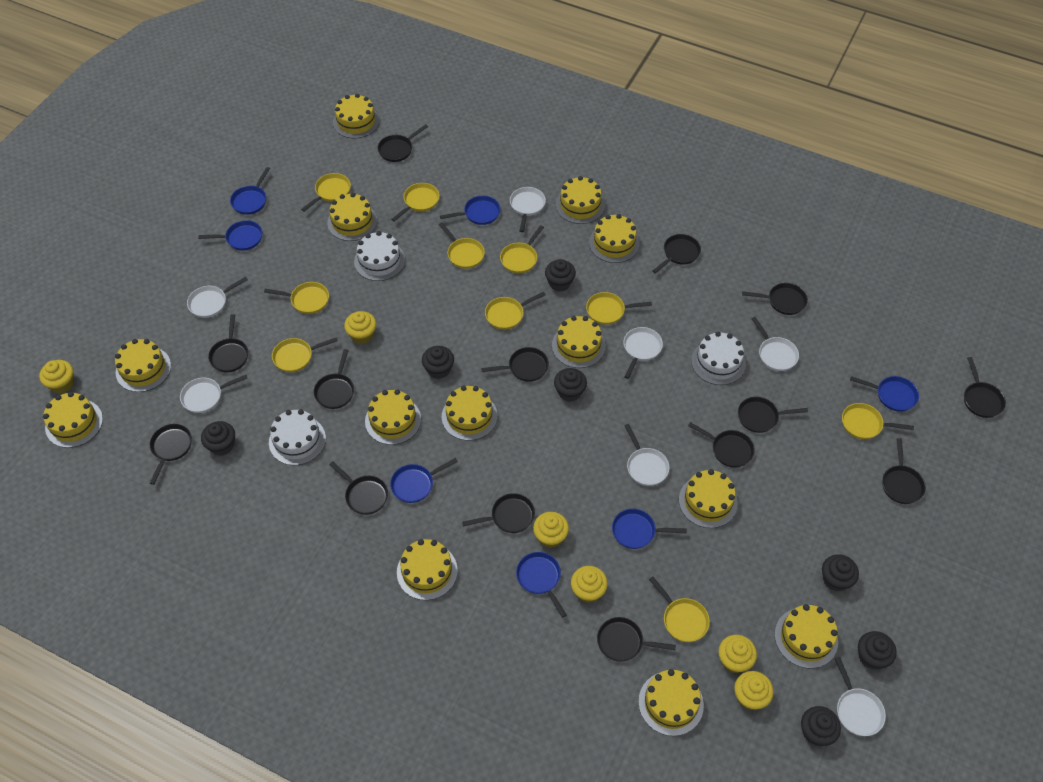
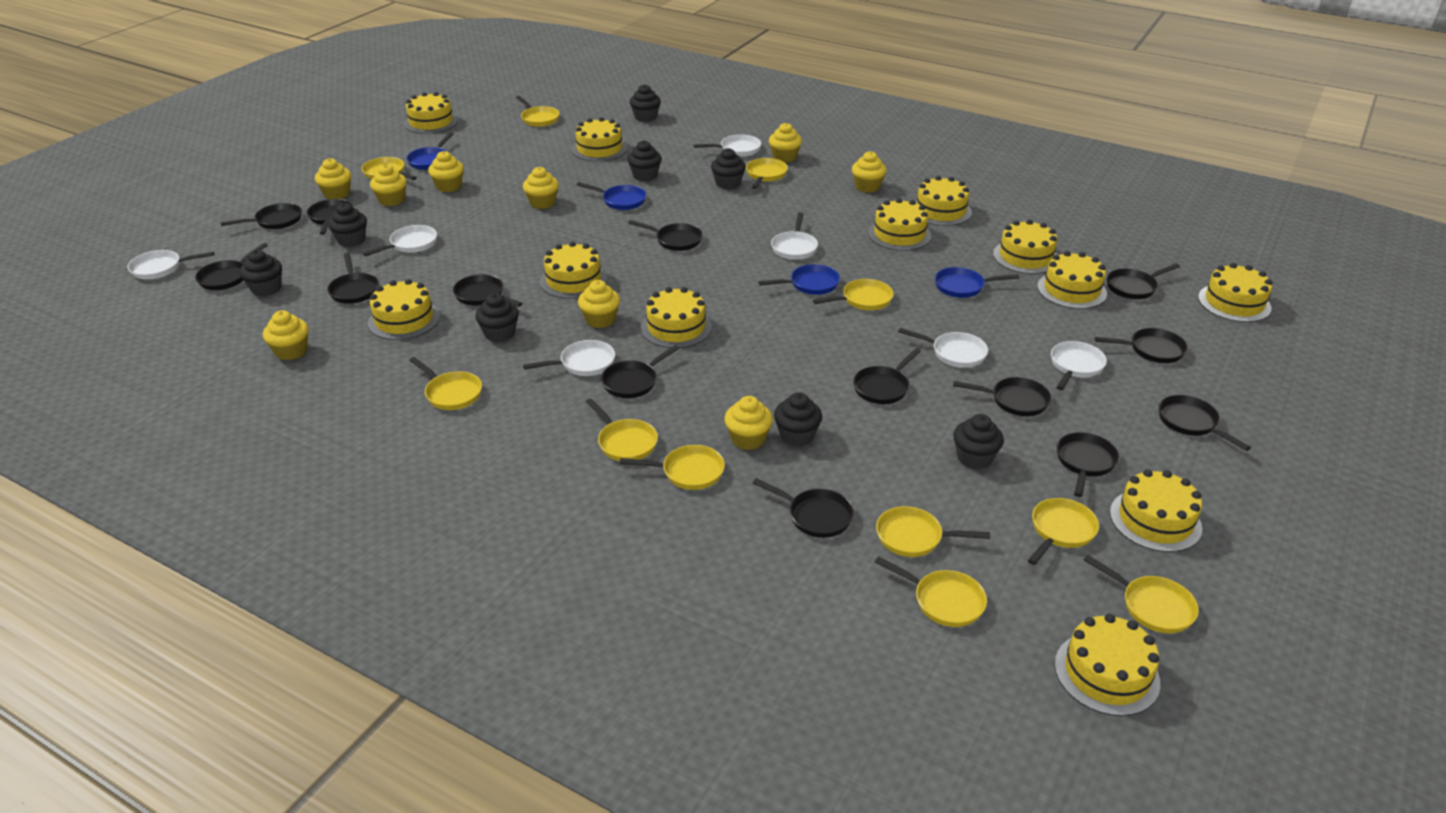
black cupcake: [201,421,235,456] [422,346,454,379] [545,259,576,292] [554,368,587,402] [801,706,841,746] [822,554,859,591] [858,631,897,669] = 7 -> [240,250,282,296] [328,203,367,247] [475,293,519,342] [627,140,662,181] [630,84,661,122] [711,148,746,189] [774,392,822,447] [953,414,1004,469] = 8
blue pan: [198,220,262,251] [230,167,270,215] [390,458,458,503] [440,196,501,225] [516,552,567,618] [612,509,687,549] [850,376,919,412] = 7 -> [406,132,453,170] [576,182,646,210] [759,264,840,295] [935,267,1020,298] = 4
white cake: [269,409,326,465] [354,231,405,281] [691,332,746,385] = 3 -> none = 0
yellow cake: [43,392,103,448] [115,339,171,392] [327,193,377,241] [333,94,380,138] [365,389,421,445] [397,539,458,600] [442,386,497,441] [552,316,606,368] [556,176,605,224] [589,214,640,263] [638,669,704,736] [679,469,738,528] [775,604,838,669] = 13 -> [368,279,440,340] [404,92,458,134] [540,242,607,299] [572,117,627,162] [641,287,712,348] [868,198,931,251] [915,176,972,226] [993,219,1058,274] [1037,251,1107,309] [1055,614,1160,716] [1110,469,1202,552] [1198,263,1272,322] = 12
yellow cupcake: [39,360,74,393] [344,311,376,344] [533,512,569,548] [571,566,608,603] [718,635,757,673] [734,671,773,710] = 6 -> [263,310,309,360] [315,158,351,199] [370,164,407,206] [428,151,464,192] [523,167,559,209] [578,280,620,328] [724,396,773,450] [769,123,802,163] [852,151,887,193] = 9
yellow pan: [264,282,329,314] [272,337,338,372] [301,173,351,212] [391,183,440,222] [439,222,485,269] [485,292,546,330] [500,225,544,273] [586,292,652,325] [649,577,710,642] [842,403,914,439] = 10 -> [361,157,417,180] [409,357,482,410] [516,96,560,127] [586,398,658,461] [620,445,725,490] [746,158,788,189] [813,279,894,310] [875,556,987,627] [876,506,990,557] [1028,498,1099,565] [1084,555,1199,633] = 11

